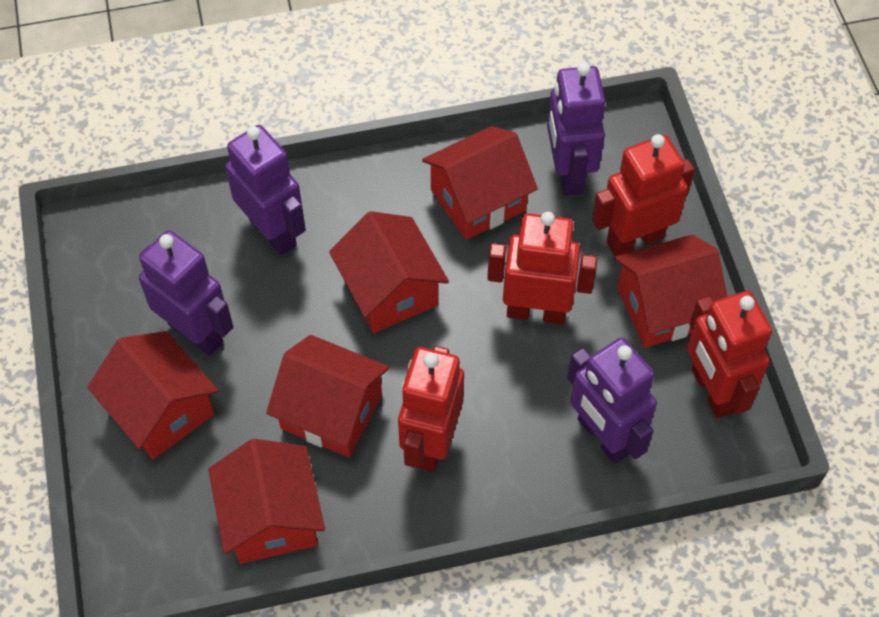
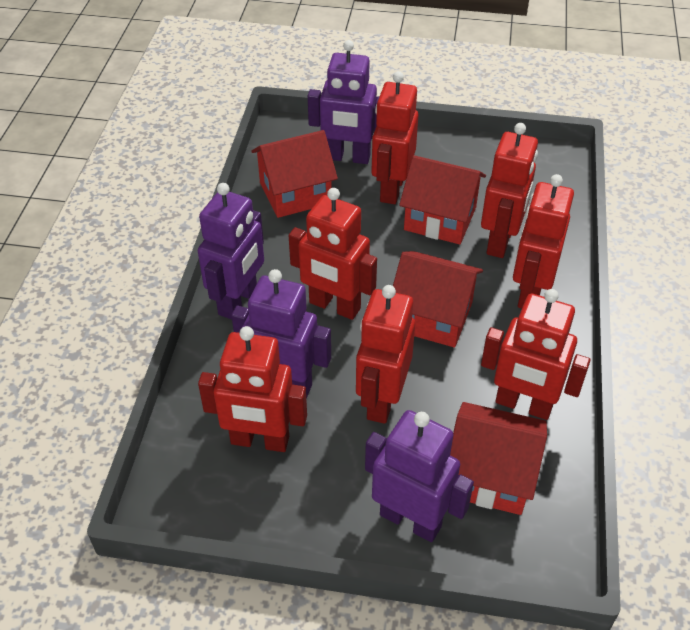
red house: [87,331,219,460] [208,439,325,564] [266,335,389,457] [329,211,449,333] [422,126,538,240] [614,235,727,348] = 6 -> [251,130,338,218] [393,251,483,348] [399,155,486,245] [450,402,547,515] = 4
red robot: [398,346,464,472] [487,212,598,324] [592,134,695,257] [687,291,772,418] = 4 -> [198,326,307,452] [289,188,377,320] [356,285,415,424] [371,71,418,204] [481,123,538,258] [481,289,590,420] [513,174,574,309] = 7

